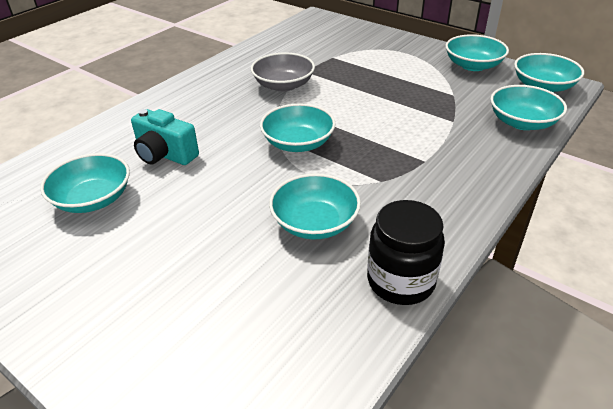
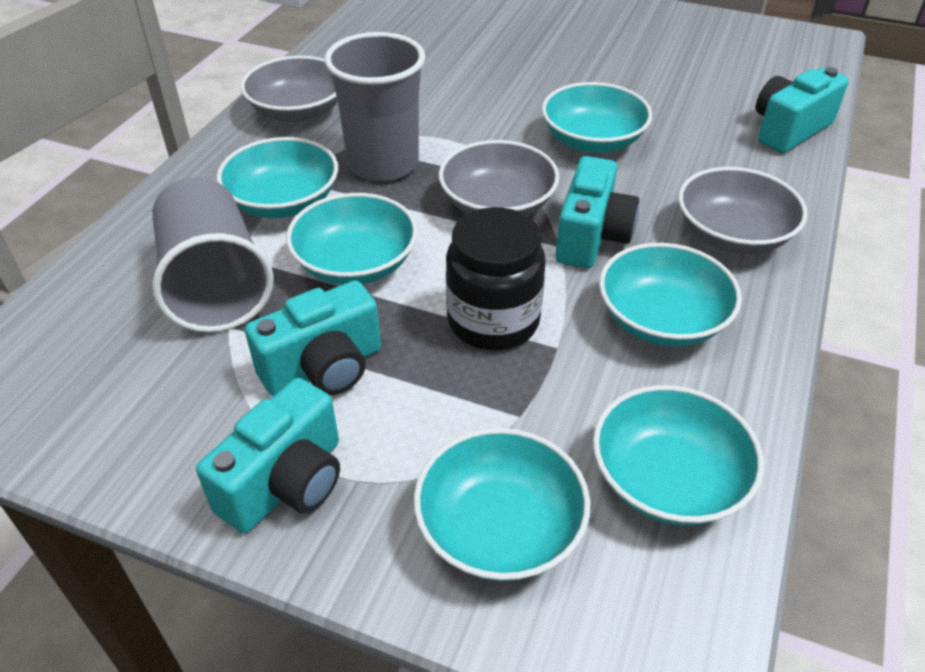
grey bowl: [251,53,315,92] = 1 -> [240,56,338,122] [439,140,559,216] [678,167,808,254] = 3
grey cup: none = 0 -> [152,177,274,333] [325,32,425,182] = 2
turquoise camera: [131,109,199,165] = 1 -> [196,378,340,533] [245,280,381,396] [556,156,639,268] [756,67,849,153] = 4

